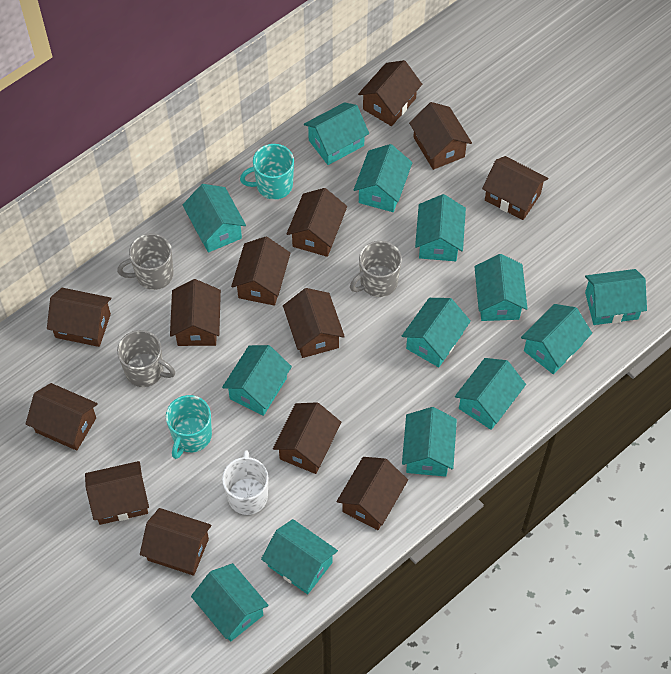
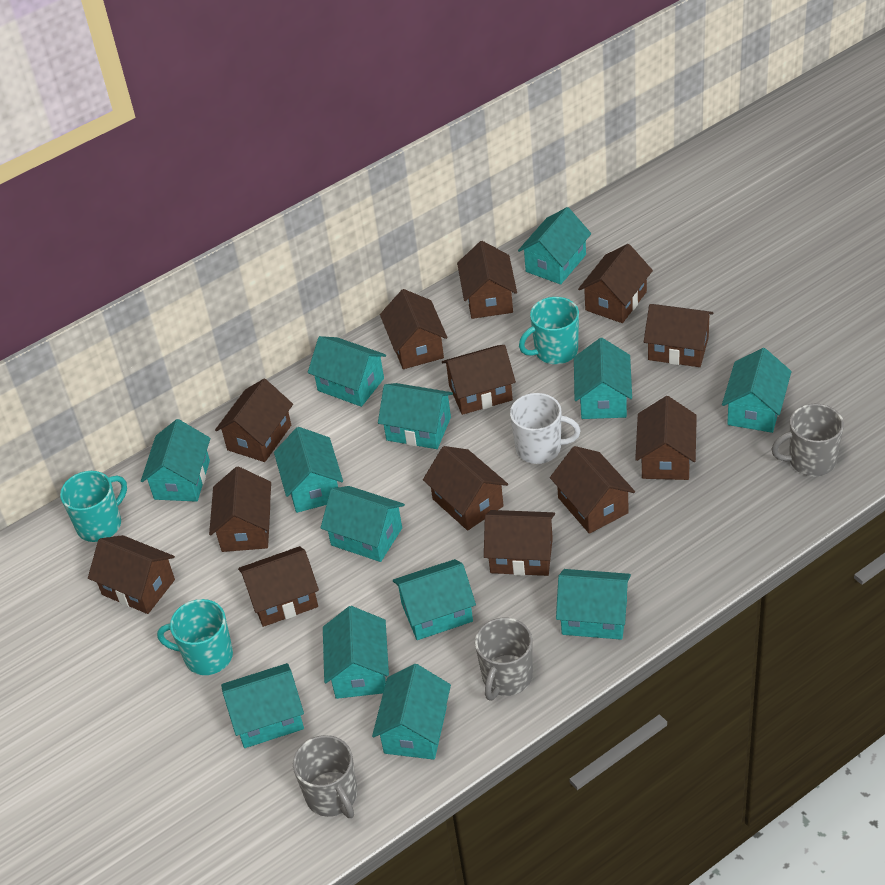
turquoise mug: [166,395,212,459] [240,144,294,200] = 2 -> [60,471,127,542] [157,599,233,675] [519,297,579,364] = 3

